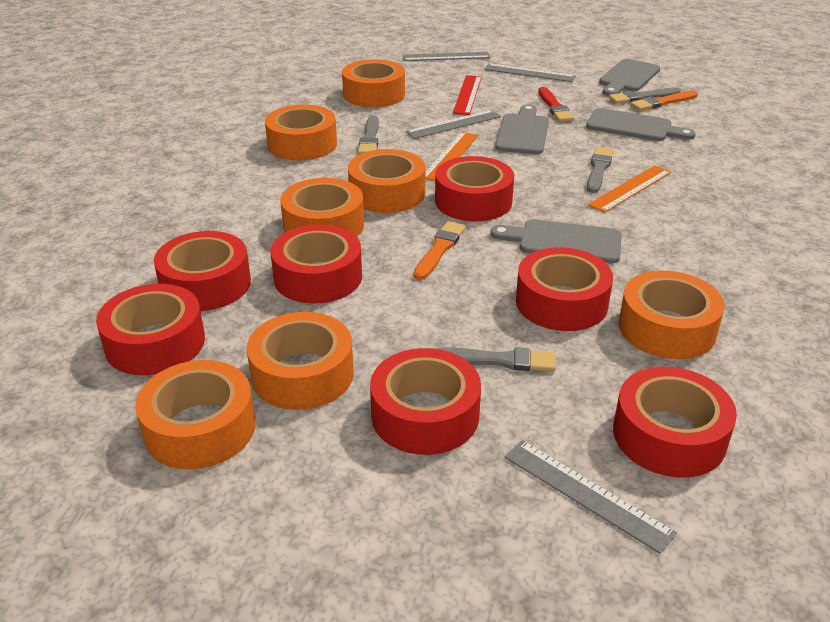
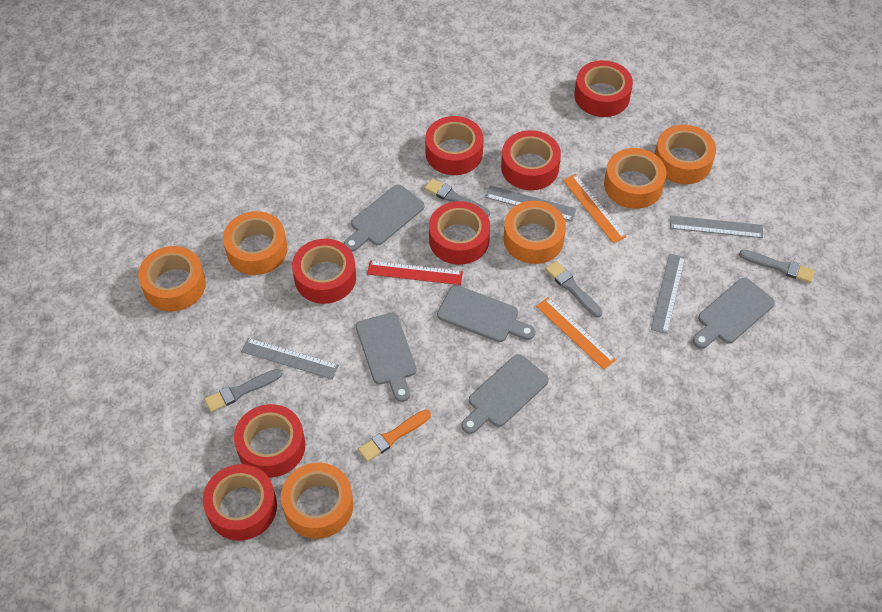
grey cutting board: [490,219,622,263] [495,104,549,154] [586,108,696,141] [599,59,660,96] = 4 -> [344,185,425,252] [356,313,417,402] [437,285,535,342] [462,354,549,434] [693,278,775,349] = 5
orange brush: [414,221,466,280] [630,91,698,111] = 2 -> [358,409,431,462] = 1
orange tape: [135,360,256,469] [247,312,354,410] [265,105,337,160] [280,178,364,237] [342,59,405,107] [348,149,425,213] [619,271,725,359] = 7 -> [138,246,206,311] [223,211,288,275] [281,463,353,539] [503,201,566,264] [604,148,666,209] [655,125,716,184] = 6
red brush: [538,87,574,122] = 1 -> none = 0

